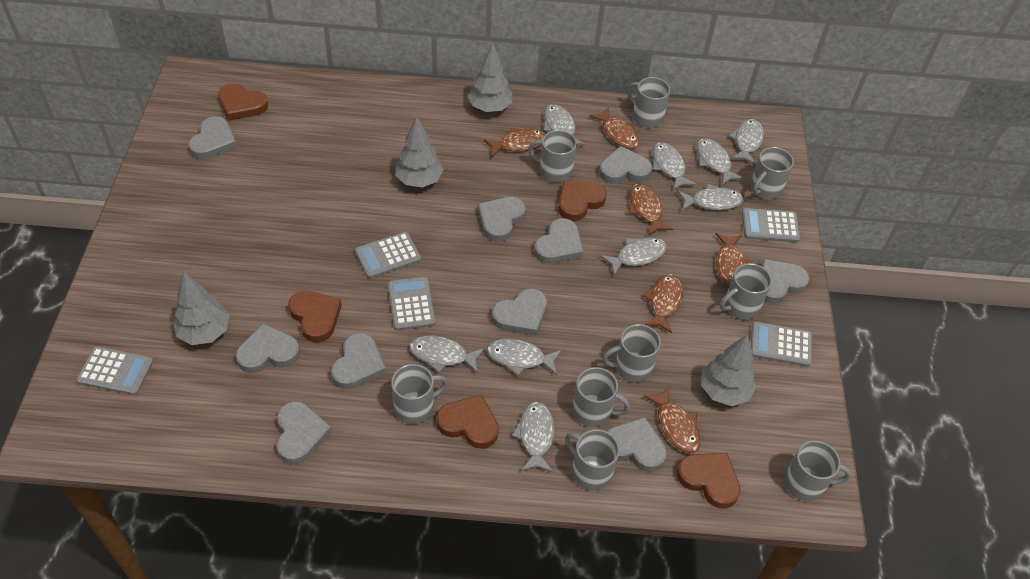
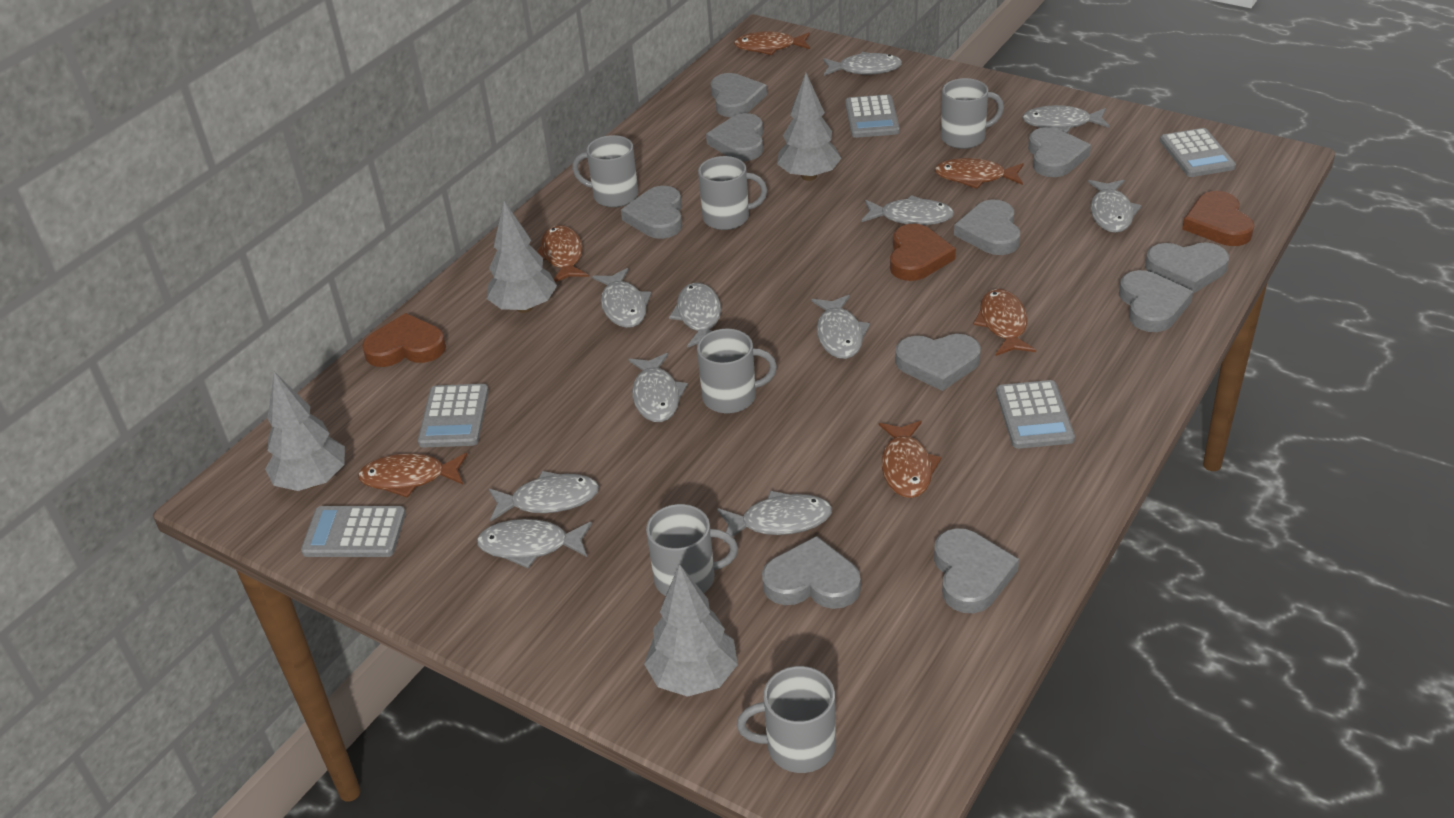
brown heart: [218,83,268,121] [288,291,342,342] [436,395,499,449] [558,180,607,221] [677,453,741,509] = 5 -> [362,313,446,367] [890,224,956,281] [1182,191,1255,246] = 3
grey fish: [409,336,485,374] [487,339,562,376] [512,402,555,472] [543,104,585,145] [600,237,667,276] [652,142,697,191] [677,184,744,211] [697,138,744,186] [729,119,764,165] = 9 -> [477,519,592,568] [489,471,599,521] [592,268,651,328] [629,353,688,422] [669,283,721,348] [717,491,832,543] [811,295,870,359] [823,52,902,76] [861,195,954,225] [1022,105,1110,133] [1088,180,1142,233] = 11
grey mug: [391,364,448,424] [528,130,577,183] [565,429,620,491] [572,367,630,427] [603,324,661,382] [628,77,670,128] [720,263,772,319] [750,147,794,199] [784,440,851,501] = 9 -> [572,135,638,207] [646,504,738,596] [697,329,777,413] [698,156,767,230] [737,666,836,773] [941,78,1004,149] = 6

